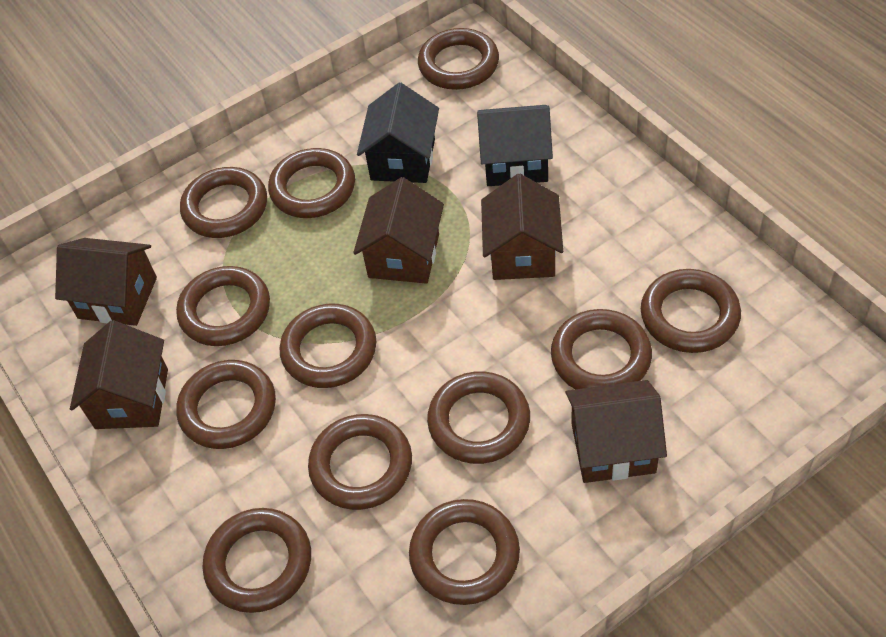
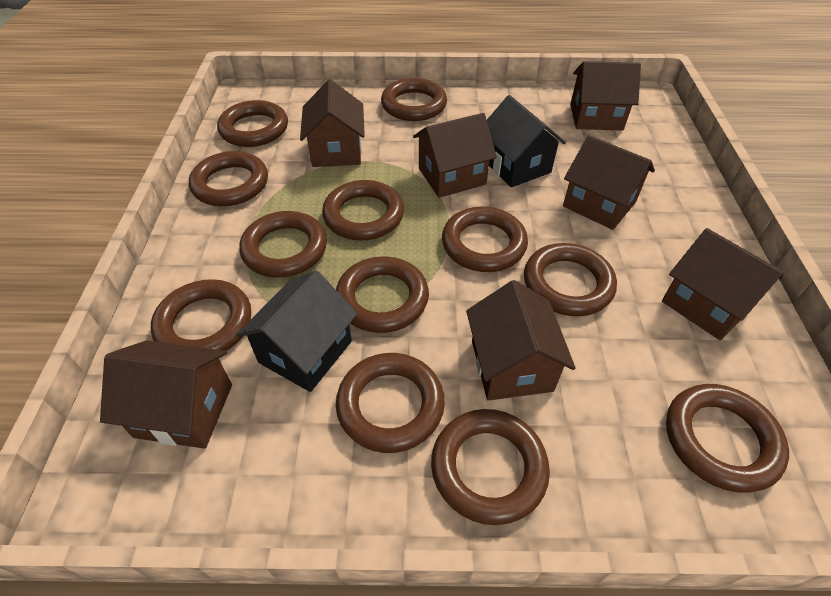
brown house: [55,238,157,326] [70,320,168,429] [353,177,444,284] [481,174,563,280] [565,380,667,483] = 5 -> [100,340,232,449] [300,79,365,167] [413,113,497,198] [466,280,576,401] [563,135,655,230] [570,61,641,131] [662,228,784,341] = 7

